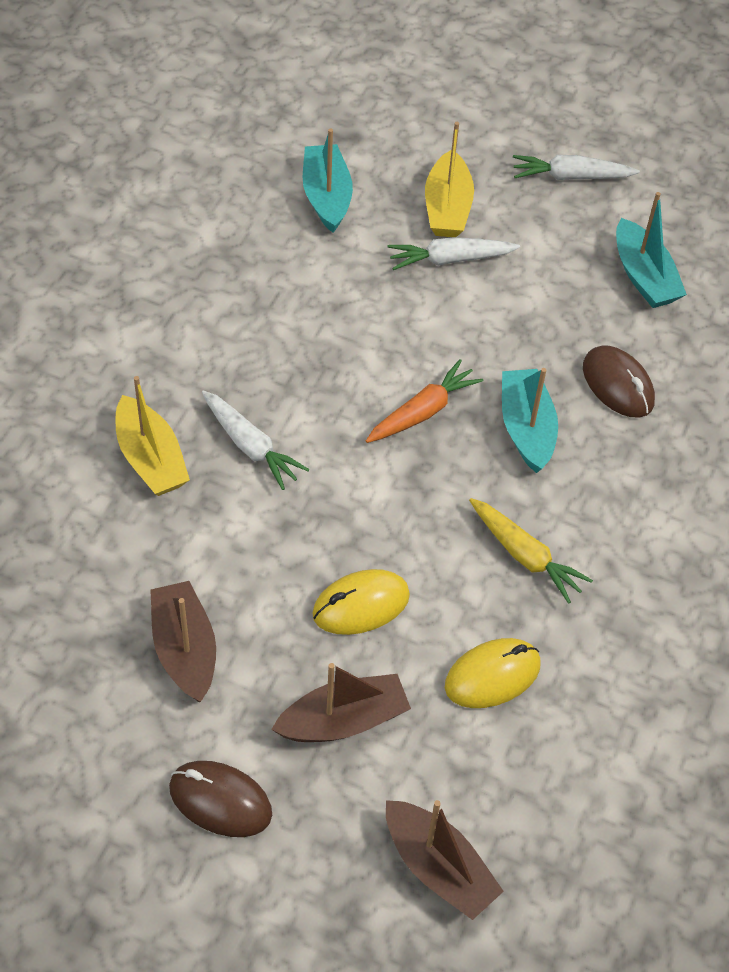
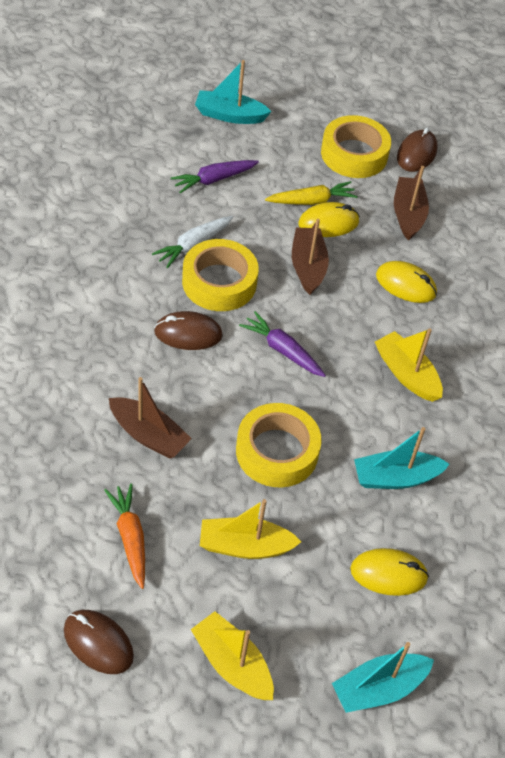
brown mouse: [169,761,272,837] [583,345,655,418] = 2 -> [64,610,134,674] [154,311,223,350] [397,128,438,172] = 3
purple carrot: none = 0 -> [171,160,259,193] [239,311,326,377] = 2
white carrot: [202,390,310,490] [388,237,520,270] [513,155,640,180] = 3 -> [152,216,233,268] = 1
yellow boat: [116,376,190,496] [425,122,474,237] = 2 -> [191,611,274,700] [200,499,301,559] [375,328,443,402] = 3
yellow mouse: [312,569,410,635] [445,638,541,708] = 2 -> [298,202,360,237] [350,548,429,596] [376,261,437,303] = 3
yellow tape: none = 0 -> [182,239,259,311] [236,403,322,487] [321,115,391,178] = 3

